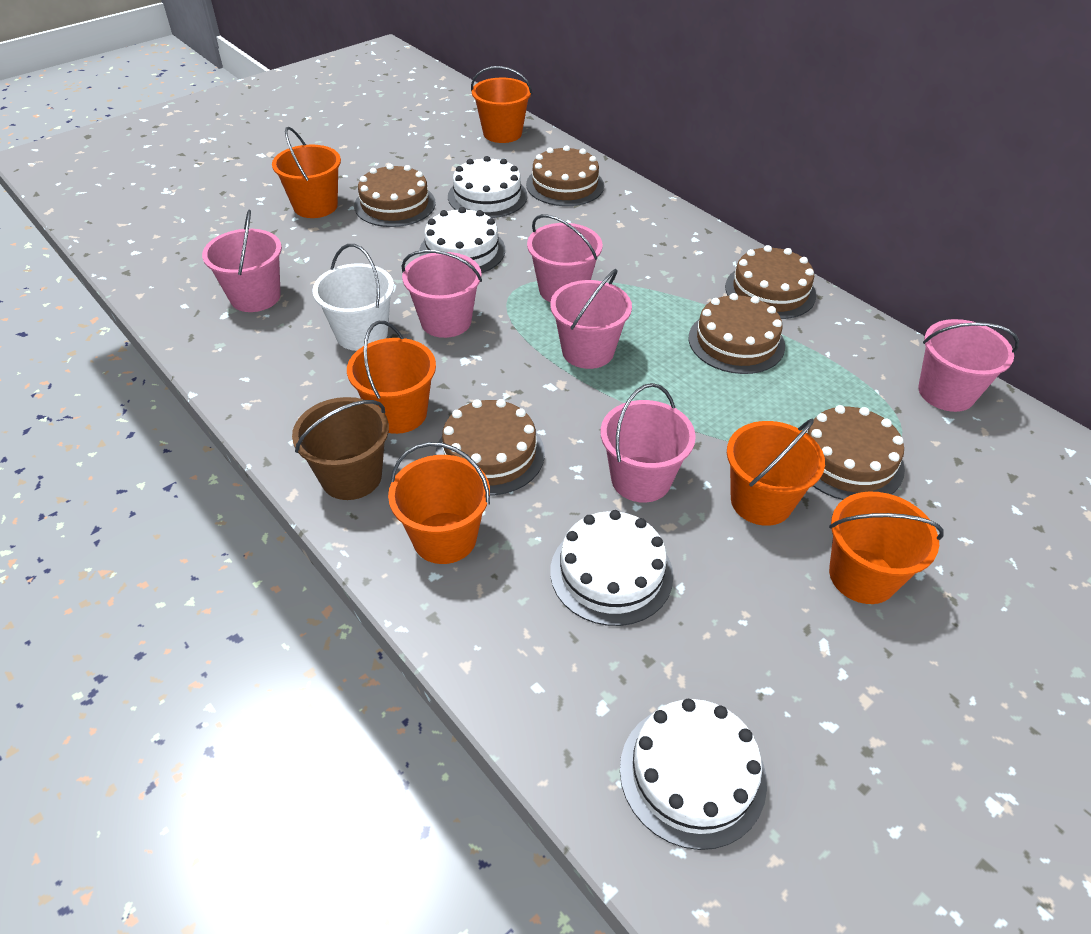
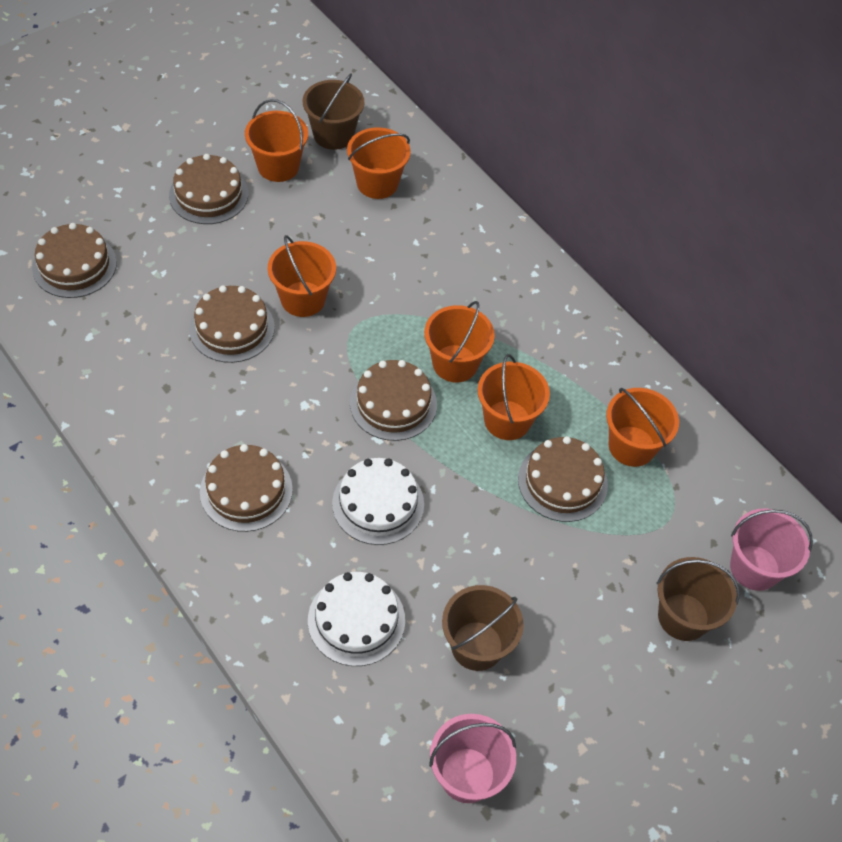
brown bucket: [292,397,389,500] = 1 -> [303,74,364,150] [442,585,524,671] [657,557,740,641] = 3
pink bucket: [202,210,282,312] [401,250,482,338] [527,214,603,302] [550,269,632,369] [600,383,696,503] [918,319,1019,412] = 6 -> [429,714,516,803] [730,508,813,591] = 2
white bucket: [312,244,394,351] = 1 -> none = 0
white cake: [419,207,505,273] [448,156,527,218] [550,510,673,626] [620,699,767,850] = 4 -> [308,572,405,666] [332,458,424,545] = 2

